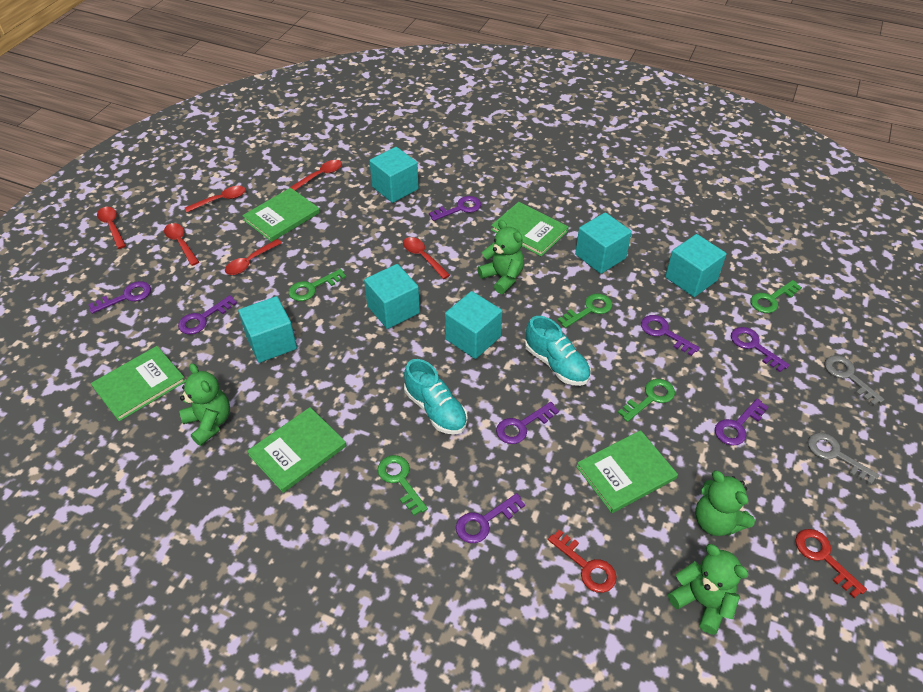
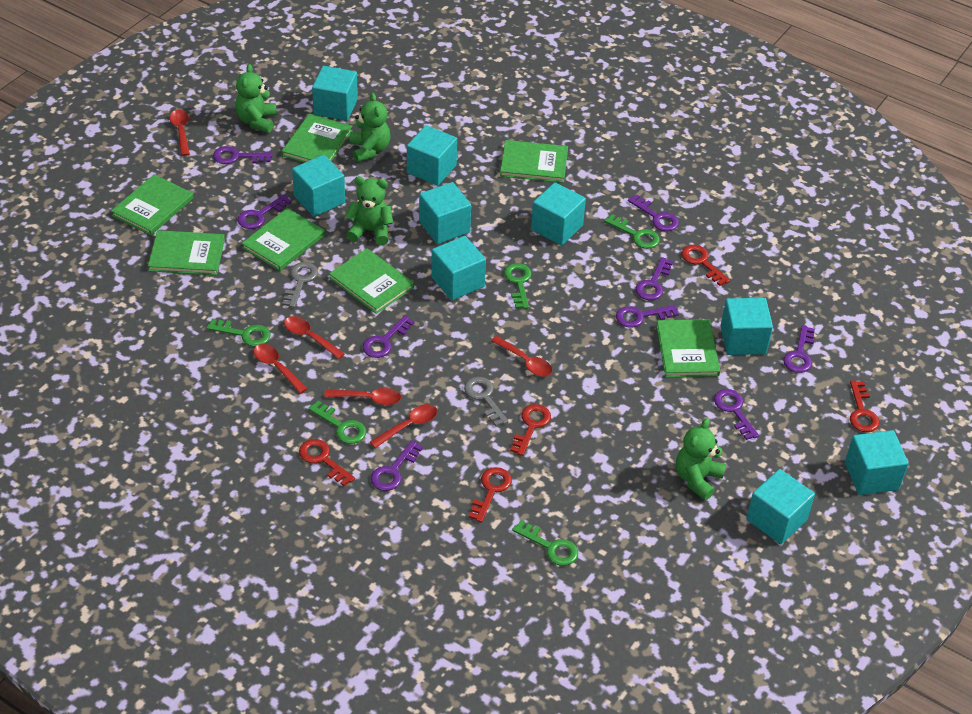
green book: [91,346,186,421] [242,188,320,242] [247,407,346,493] [491,202,569,256] [576,430,678,513] = 5 -> [111,174,194,235] [148,230,225,275] [242,208,325,271] [282,114,353,163] [329,249,414,314] [500,140,568,183] [656,319,720,377] = 7
purple key: [88,281,151,314] [178,295,237,335] [429,196,481,221] [456,493,525,543] [496,402,559,444] [641,315,700,356] [715,399,768,446] [731,327,790,372] = 8 -> [213,146,273,164] [237,195,292,229] [363,315,415,358] [371,440,423,491] [616,305,679,328] [628,194,679,231] [636,257,673,300] [714,389,759,440] [783,325,815,373] = 9
red key: [548,530,617,593] [795,529,867,598] = 2 -> [299,439,355,486] [469,467,512,523] [510,404,551,456] [681,245,730,286] [850,380,879,432] = 5
turquoise cube: [238,296,297,363] [364,264,420,329] [369,147,419,203] [445,291,502,359] [575,212,632,274] [665,234,727,297] = 6 -> [292,155,345,217] [312,66,358,121] [407,125,457,186] [419,182,471,244] [431,236,486,300] [531,182,586,246] [721,298,773,355] [746,469,815,544] [845,430,909,495] = 9
turquoise shoe: [404,359,468,435] [525,316,591,386] = 2 -> none = 0

